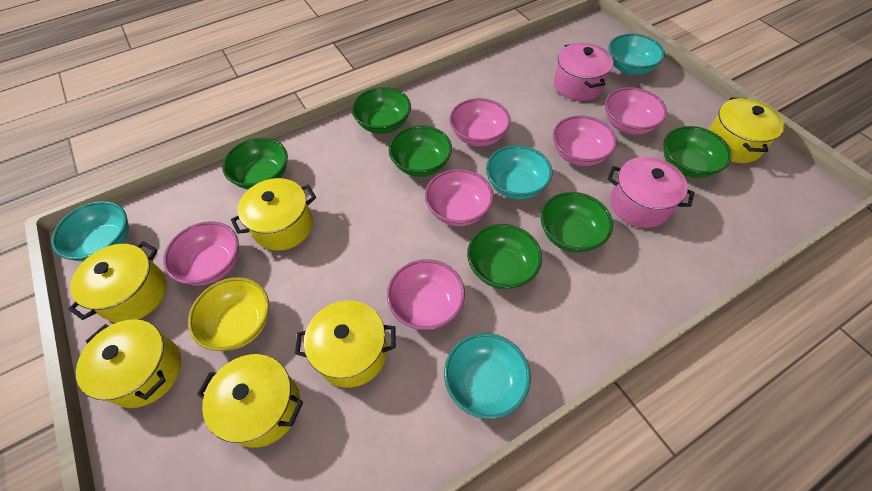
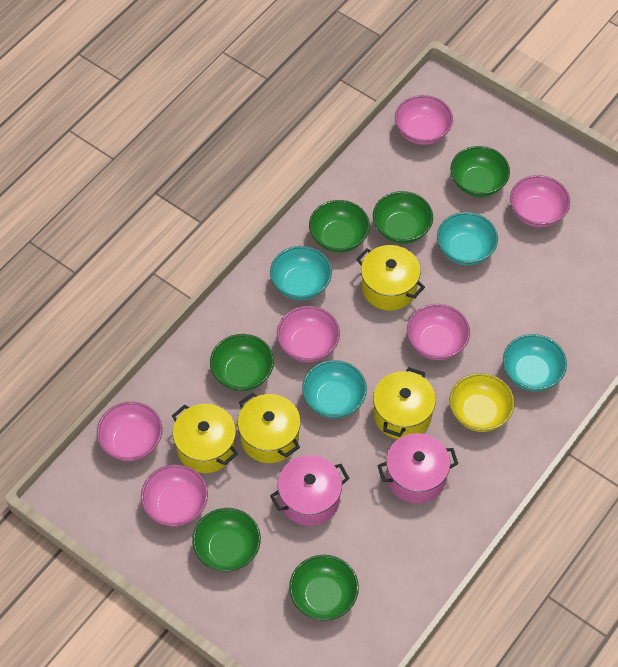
yellow pot: [68,241,167,323] [76,319,181,408] [197,354,303,448] [231,178,316,251] [295,301,396,388] [708,98,785,163] = 6 -> [172,404,238,473] [237,393,301,463] [356,245,425,310] [373,367,436,439] = 4

